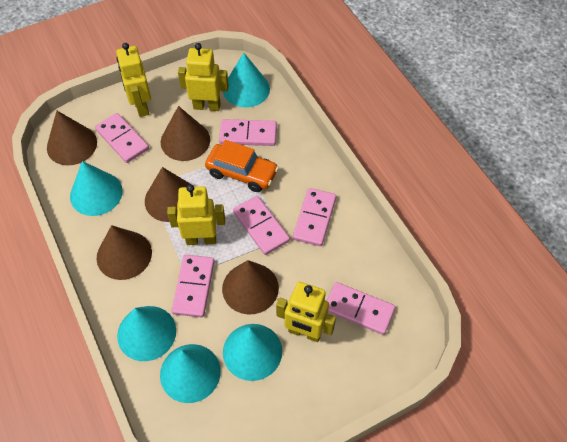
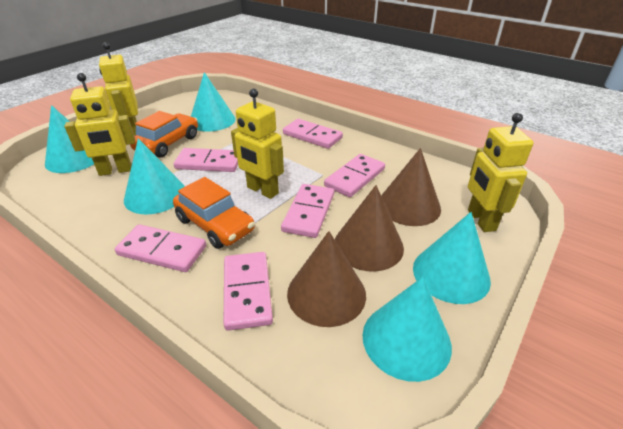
brown cone: [47,111,97,165] [97,225,152,280] [145,167,190,222] [161,106,210,161] [222,260,279,314] = 5 -> [287,231,366,327] [335,185,404,271] [381,148,441,226] = 3
orange car: [205,140,279,192] = 1 -> [130,111,198,158] [173,177,255,249] = 2

